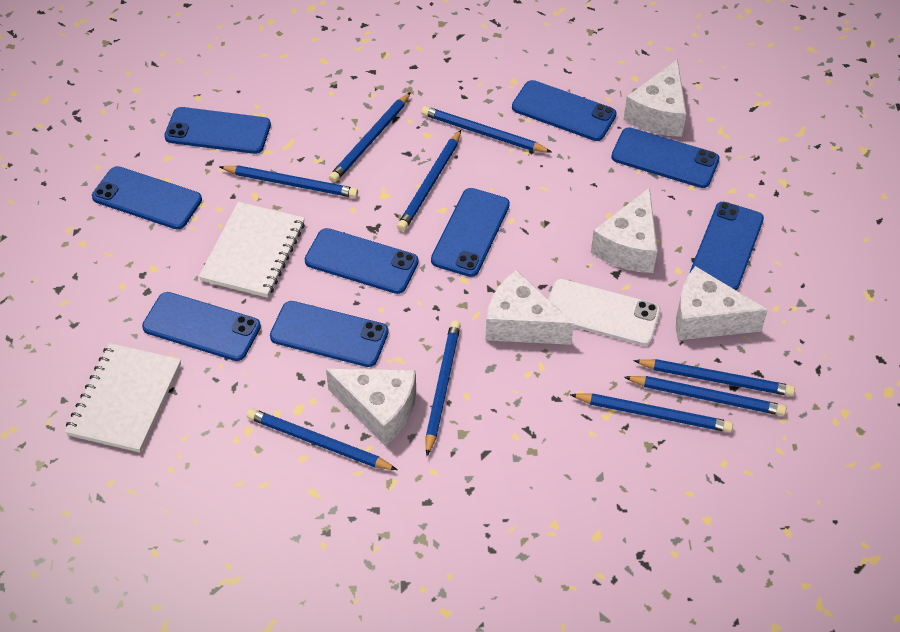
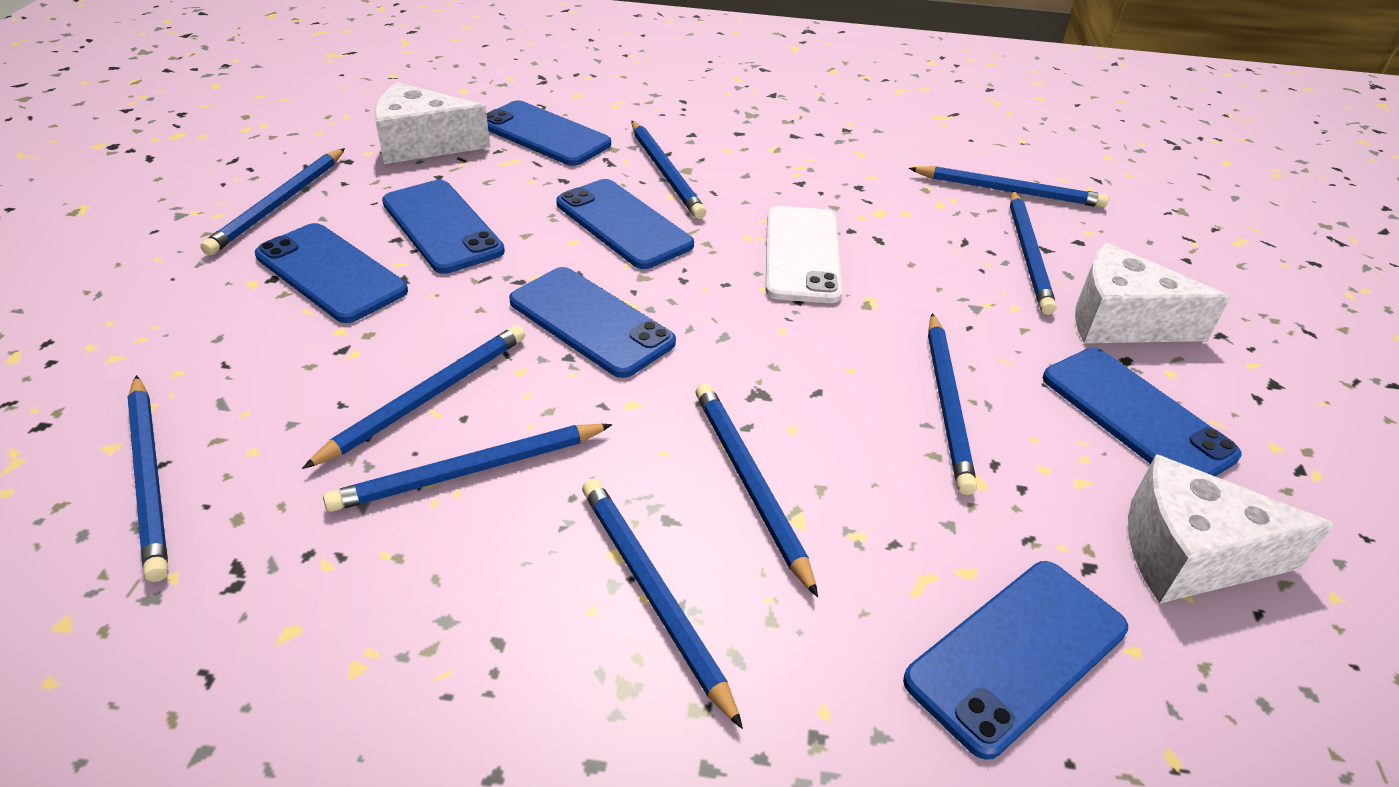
blue pencil: [219,165,358,198] [247,408,398,470] [329,92,411,182] [397,130,461,231] [421,106,551,153] [425,321,461,456] [570,393,733,432] [624,376,786,416] [633,359,795,396] = 9 -> [127,375,168,582] [200,148,345,255] [302,325,525,469] [323,424,612,512] [582,479,743,729] [632,121,706,219] [696,383,818,597] [908,166,1109,208] [928,313,977,495] [1010,190,1057,315] = 10
blue phone: [92,166,202,230] [142,292,261,361] [164,107,271,154] [270,301,389,367] [305,228,419,294] [431,188,510,277] [512,80,617,141] [611,127,720,188] [690,202,764,290] = 9 -> [255,223,408,323] [382,180,505,274] [486,100,611,166] [509,267,676,378] [556,179,694,269] [903,561,1128,760] [1043,348,1241,476] = 7
white cheese: [326,369,416,446] [485,270,574,345] [591,187,658,273] [624,59,687,137] [676,266,768,340] = 5 -> [374,82,490,164] [1075,243,1230,343] [1128,454,1334,603] = 3
white notebook: [65,343,181,453] [199,202,305,298] = 2 -> none = 0

